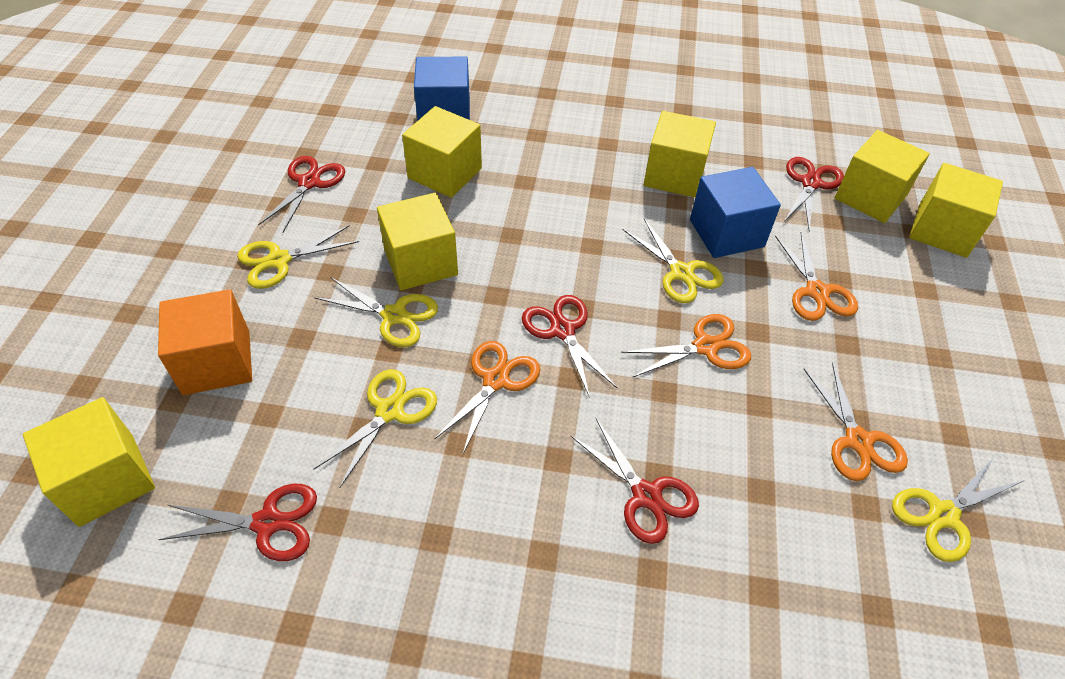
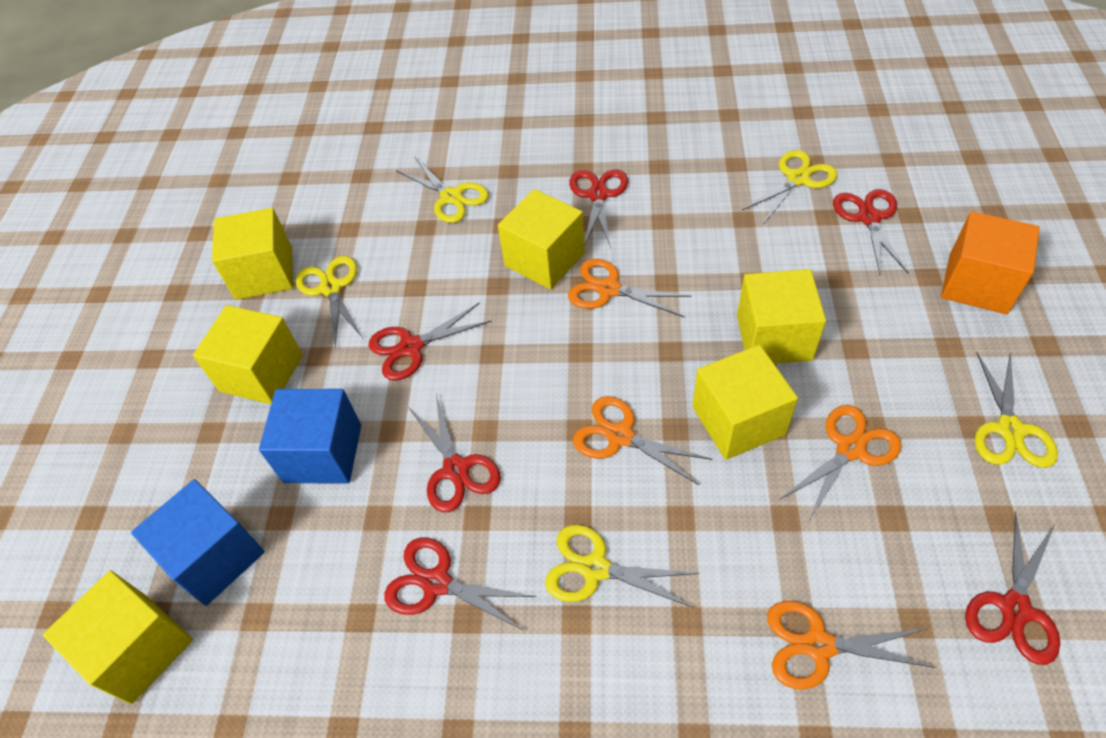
red scissors: [158,484,317,561] [258,156,345,233] [522,295,617,398] [571,419,699,544] [783,157,844,231] = 5 -> [369,303,491,381] [384,538,536,631] [408,394,501,512] [569,170,628,248] [833,189,908,275] [965,511,1060,665] = 6

